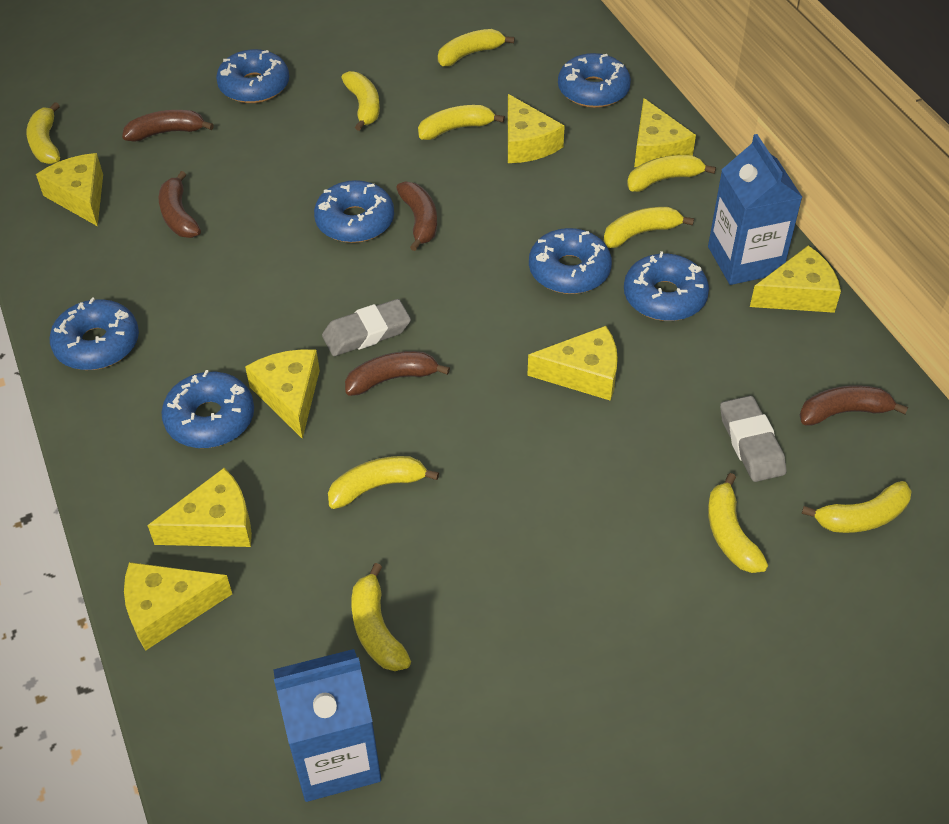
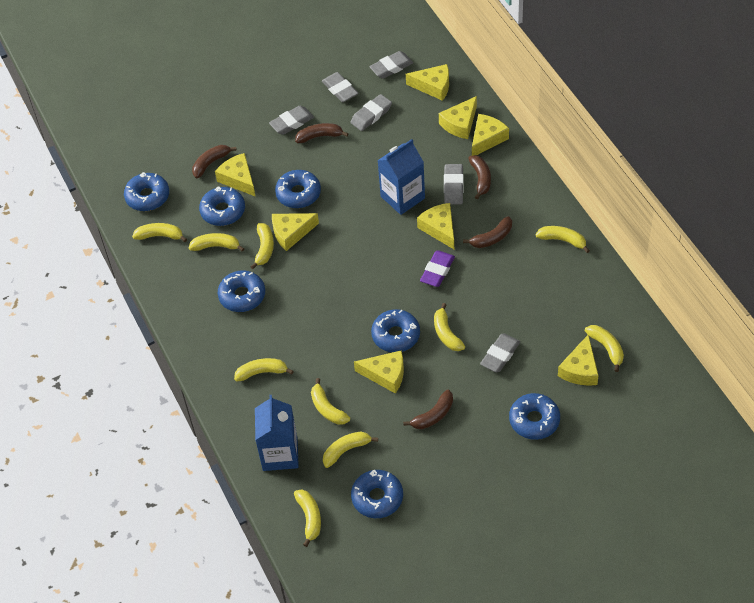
grey eraser: [322,299,411,356] [720,396,787,482] = 2 -> [269,106,314,135] [322,72,358,102] [350,94,392,131] [369,51,413,79] [444,164,464,205] [480,334,520,372] = 6
purple eraser: none = 0 -> [420,251,455,287] = 1

